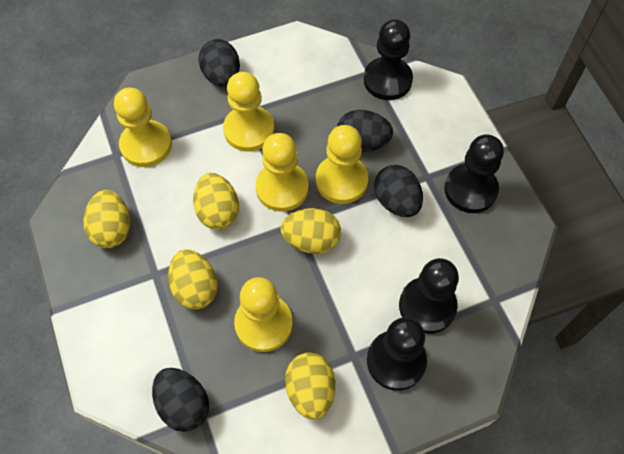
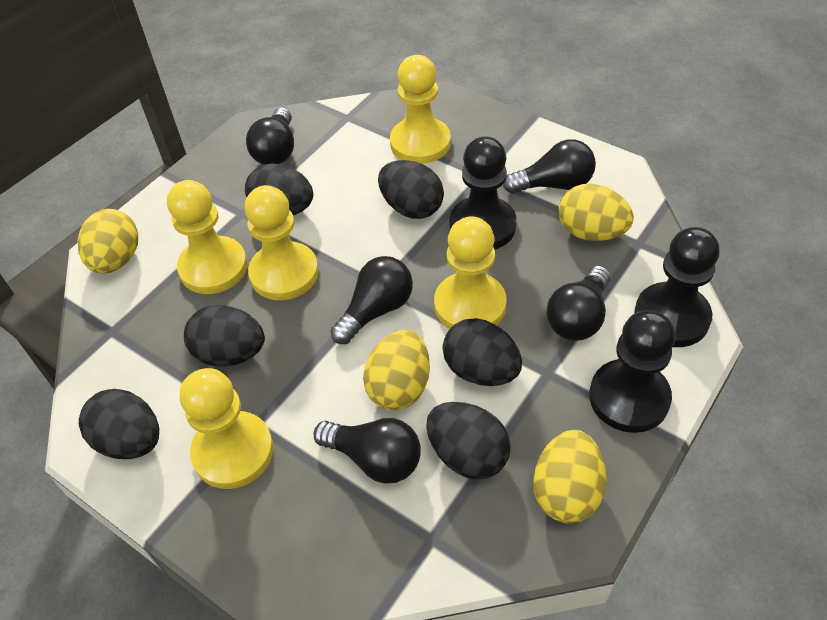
black egg: [152,368,209,432] [199,39,240,87] [337,110,393,152] [374,165,423,217] = 4 -> [79,389,159,459] [184,305,265,367] [245,164,313,215] [378,160,444,219] [426,402,511,480] [443,318,522,386] = 6
black light bulb: none = 0 -> [246,107,294,165] [313,418,421,484] [331,256,413,344] [503,139,596,194] [546,265,611,340] = 5
black pawn: [364,19,413,100] [367,317,427,391] [399,258,459,334] [444,135,504,213] = 4 -> [450,136,517,250] [589,310,676,433] [634,227,719,347] = 3
yellow egg: [84,190,130,248] [168,249,218,309] [193,173,239,229] [280,208,341,254] [285,353,335,420] = 5 -> [78,209,138,274] [363,330,430,410] [533,430,607,523] [558,184,634,241] = 4

